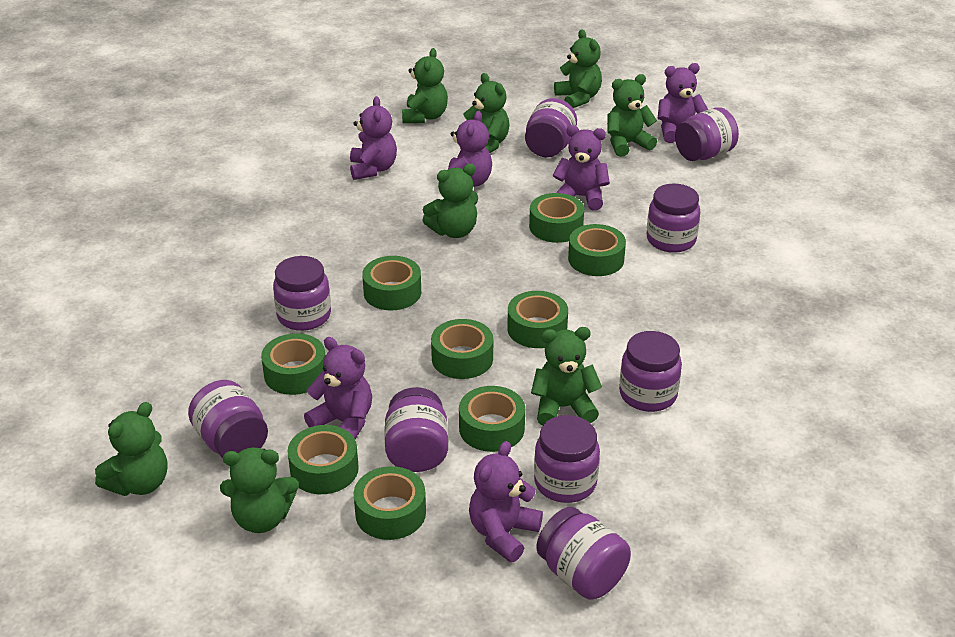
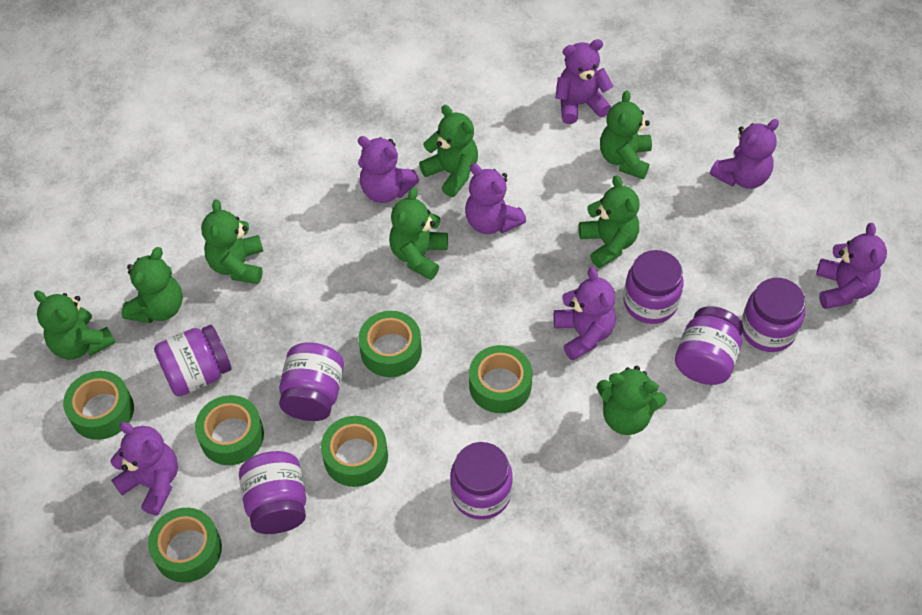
green tape: [261,333,325,395] [287,425,359,494] [354,466,426,540] [362,256,421,311] [431,319,493,379] [459,386,525,452] [507,291,568,348] [529,193,584,243] [568,224,626,276] = 9 -> [63,371,134,440] [148,508,222,583] [195,395,264,465] [321,416,388,487] [359,311,422,377] [469,345,532,413] = 6
purple jar: [188,380,268,458] [273,256,331,331] [385,387,448,472] [525,98,577,157] [534,415,600,503] [536,507,631,600] [619,331,682,412] [647,184,700,253] [675,107,739,161] = 9 -> [154,325,232,397] [239,451,306,534] [279,342,344,421] [450,442,513,520] [623,250,684,324] [675,306,743,385] [741,278,806,352] = 7
purple teddy bear: [304,337,372,439] [350,96,397,180] [448,111,492,187] [469,441,543,562] [553,125,610,211] [658,63,708,143] = 6 -> [110,422,178,515] [358,136,419,203] [465,163,526,234] [554,267,616,361] [555,39,613,124] [710,119,779,189] [816,223,887,309] = 7

